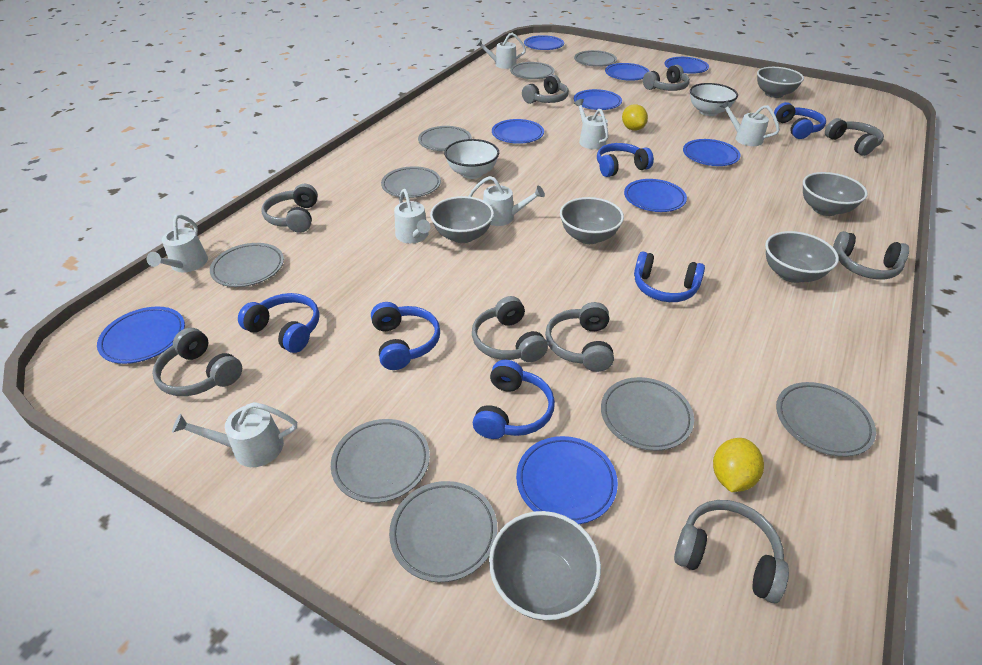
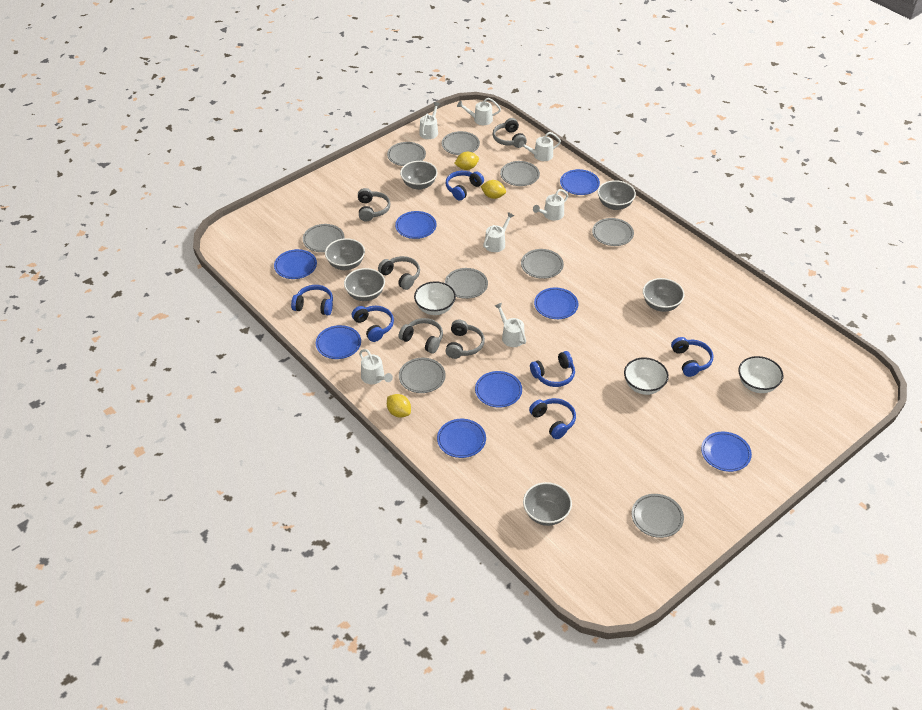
blue plate: [97,306,185,364] [492,119,544,144] [516,436,618,524] [524,35,564,50] [574,89,622,110] [605,63,650,81] [624,179,687,212] [665,57,709,74] [683,139,741,166] = 9 -> [274,249,317,279] [316,325,361,359] [395,211,437,239] [437,419,486,458] [475,371,522,408] [534,288,578,319] [560,169,600,195] [701,432,752,472] = 8
grey headphones: [152,328,242,396] [261,184,318,233] [472,296,548,362] [522,75,569,104] [545,302,614,372] [643,65,690,91] [674,500,789,603] [825,118,884,156] [833,231,909,279] = 9 -> [358,188,391,222] [378,256,420,290] [399,318,443,354] [446,320,485,359] [493,118,527,148] = 5
white bowl: [444,139,499,179] [690,83,738,116] = 2 -> [414,281,456,315] [624,357,669,395] [738,356,784,393] = 3
yellow lemon: [622,104,648,131] [713,438,764,492] = 2 -> [387,394,411,418] [454,152,479,170] [480,180,506,199] = 3

